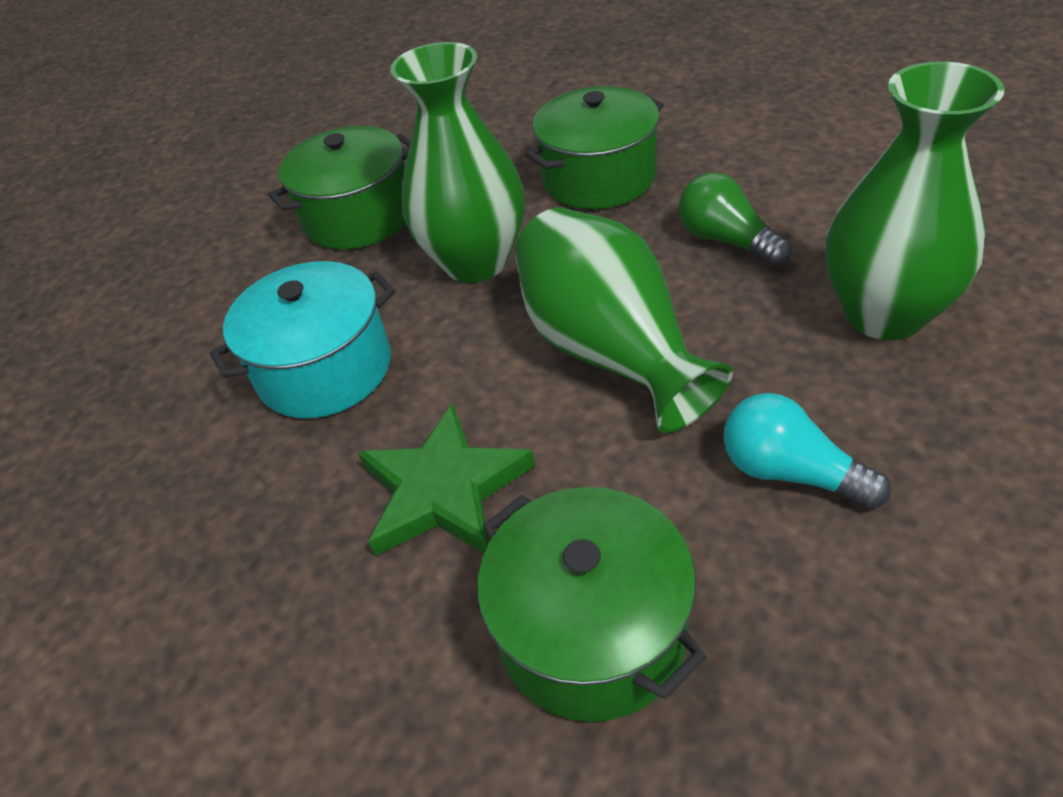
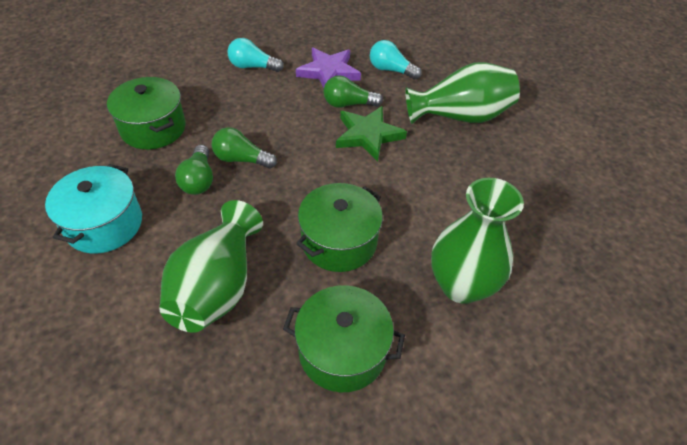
green light bulb: [679,172,792,267] = 1 -> [175,145,213,195] [212,127,277,169] [323,75,383,108] = 3
purple star: none = 0 -> [296,47,361,88] = 1
turquoise light bulb: [723,393,891,509] = 1 -> [227,38,284,72] [370,40,422,80] = 2

